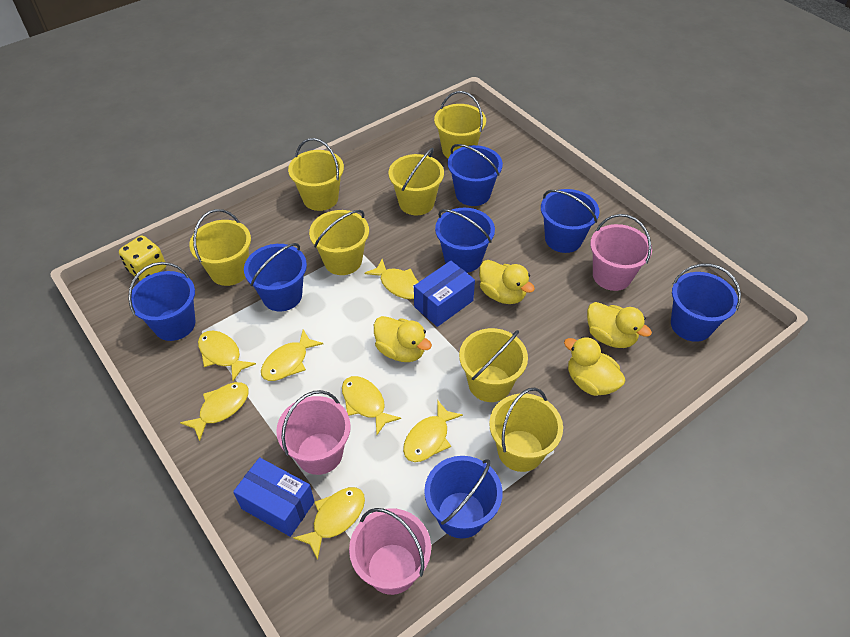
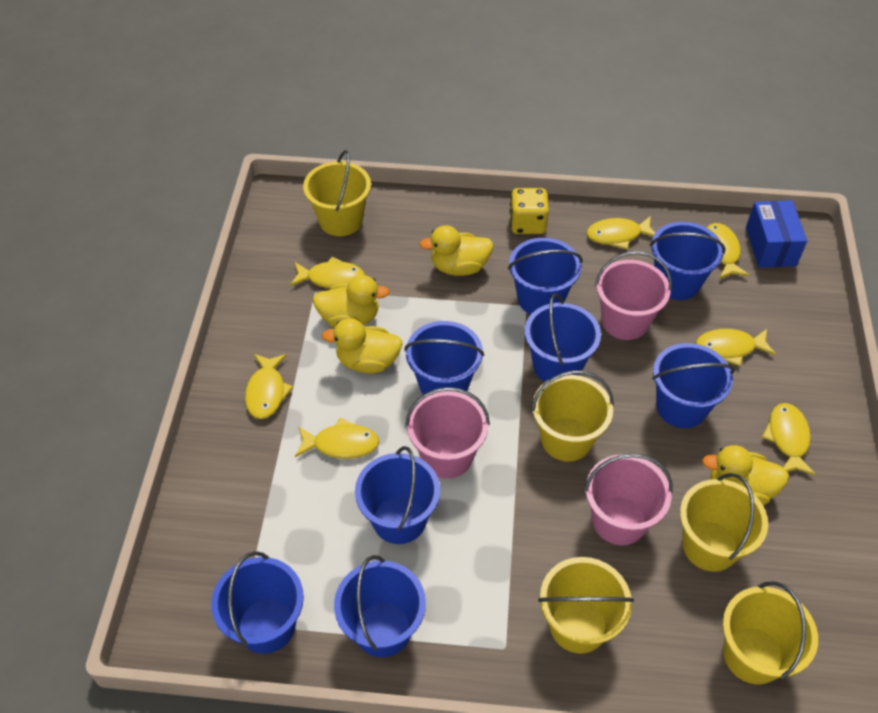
blue box: [233,457,315,537] [414,261,475,327] = 2 -> [746,200,807,268] = 1
blue bucket: [128,262,195,341] [244,243,307,311] [424,456,503,538] [435,208,495,273] [448,144,503,206] [541,189,599,253] [671,264,741,342] = 7 -> [211,551,304,654] [334,555,426,657] [355,446,440,544] [404,321,484,395] [508,238,583,315] [525,293,601,382] [650,222,726,300] [652,343,735,428] = 8
yellow bucket: [189,209,251,286] [288,138,344,211] [309,210,369,275] [389,148,444,215] [434,91,486,158] [459,328,528,402] [489,387,563,472] = 7 -> [303,150,371,236] [531,370,614,461] [538,557,634,654] [680,473,768,572] [723,581,818,685] = 5

